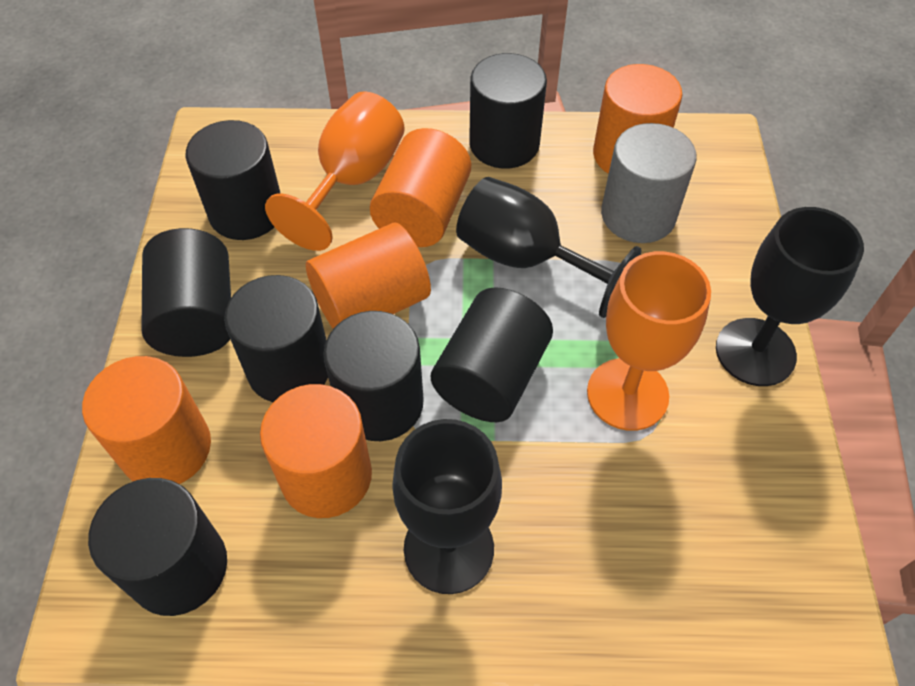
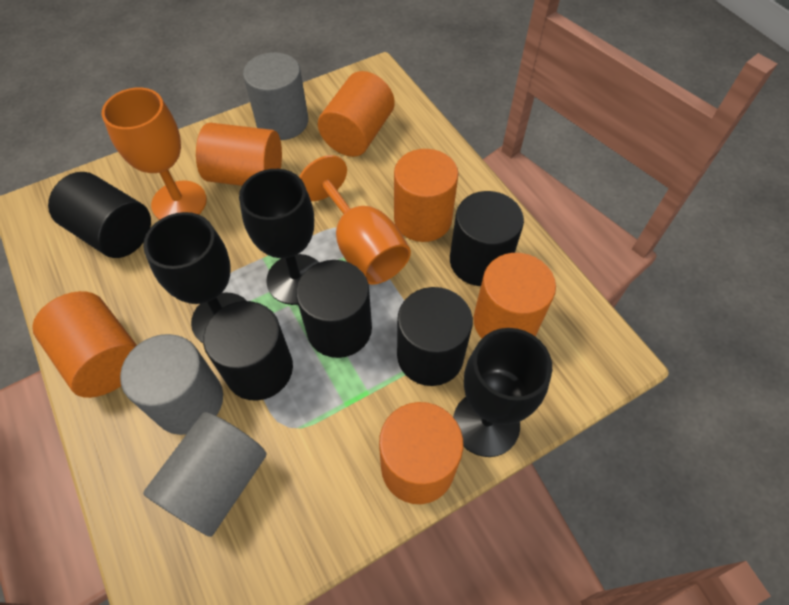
black cylinder: [88,478,227,616] [141,228,231,357] [186,120,281,240] [224,275,328,402] [323,311,424,441] [431,287,553,422] [469,53,547,169] = 7 -> [48,172,151,258] [203,301,293,401] [296,260,372,358] [397,287,473,386] [450,191,524,286] = 5
grey cylinder: [601,123,697,243] = 1 -> [120,334,223,435] [143,412,266,537] [243,52,308,140] = 3
orange cylinder: [82,356,211,484] [260,384,372,518] [306,223,431,329] [370,128,471,247] [593,64,682,174] = 5 -> [32,291,137,398] [196,123,282,186] [318,71,395,157] [379,402,463,504] [394,149,458,242] [473,253,556,338] = 6

